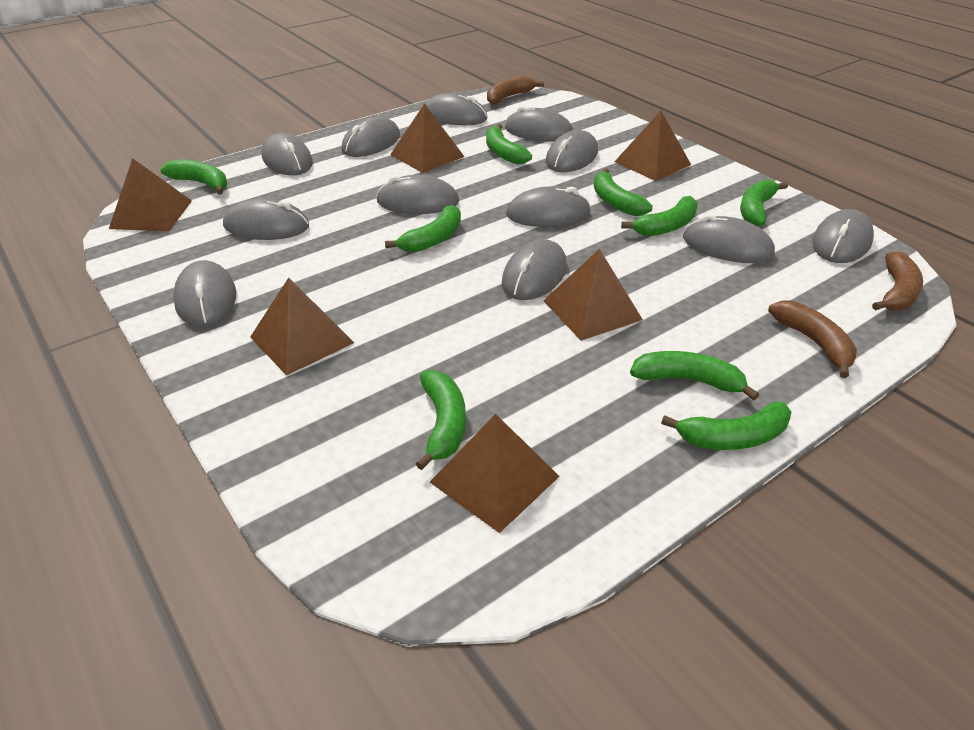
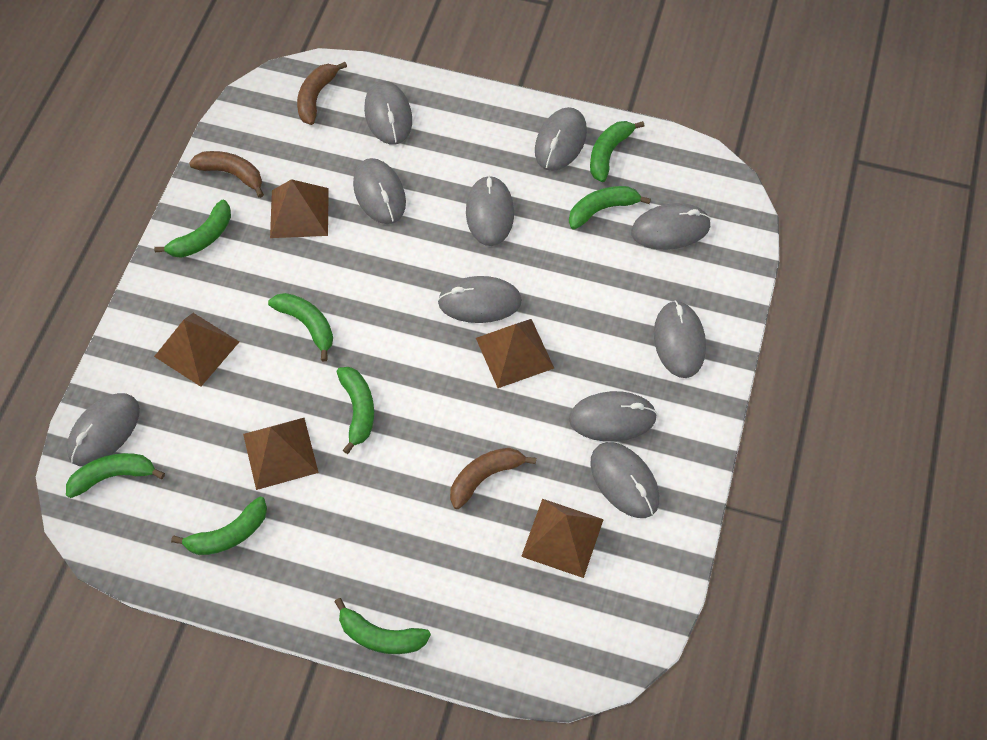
brown pyramid: [109,158,192,231] [250,277,354,376] [390,103,465,173] [430,414,560,533] [543,249,643,341] [614,111,691,181] = 6 -> [154,313,239,387] [243,418,319,490] [270,179,329,238] [476,319,554,388] [521,499,604,578] = 5
green banana: [160,160,227,195] [385,205,461,252] [416,370,466,470] [486,124,532,164] [594,168,653,216] [621,196,698,236] [630,351,759,401] [661,402,791,450] [740,179,788,226] = 9 -> [66,453,165,498] [154,200,231,258] [171,497,267,555] [268,293,333,361] [334,598,431,654] [337,367,374,454] [569,186,651,230] [590,121,644,182] = 8
grey mouse: [173,260,236,327] [223,198,309,240] [261,133,313,175] [341,117,400,157] [376,175,459,214] [425,93,487,125] [502,239,567,300] [505,106,573,142] [506,186,591,227] [546,130,598,172] [683,214,775,263] [812,209,874,263] = 12 -> [67,393,140,466] [353,158,406,224] [364,81,412,145] [438,276,522,323] [466,175,514,246] [535,107,587,171] [569,391,657,442] [590,442,659,518] [631,203,711,250] [654,300,706,378] = 10

